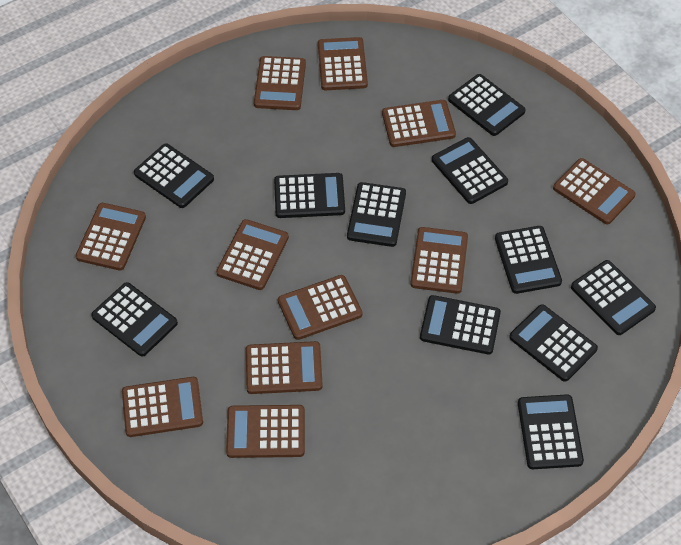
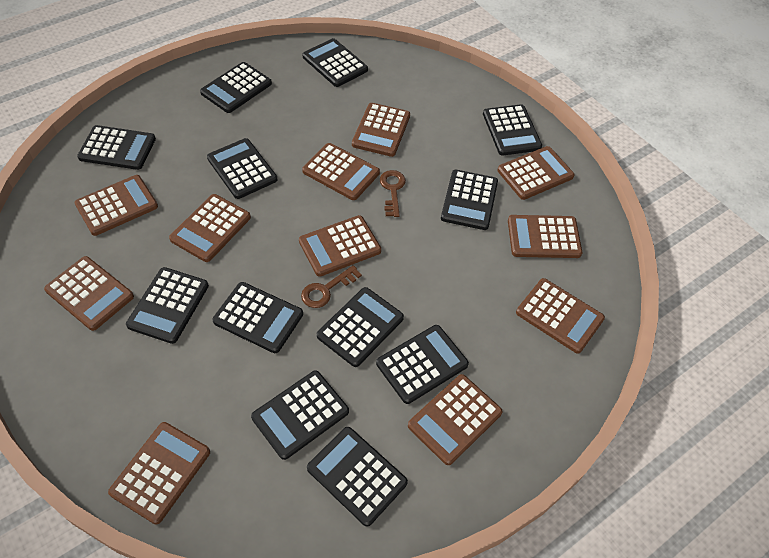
black calculator: [91,282,178,357] [134,143,214,208] [274,173,345,218] [347,182,406,247] [420,295,501,355] [432,137,508,204] [448,74,526,136] [495,226,562,294] [509,305,598,381] [518,394,584,469] [571,260,656,335] = 11 -> [77,125,156,170] [126,267,209,344] [200,62,272,113] [207,138,277,199] [212,282,303,353] [251,371,349,460] [302,38,368,87] [307,427,408,527] [317,287,404,367] [376,325,469,404] [441,170,498,230] [483,104,542,156] = 12
brown key: none = 0 -> [301,265,362,308] [380,170,406,217] = 2

